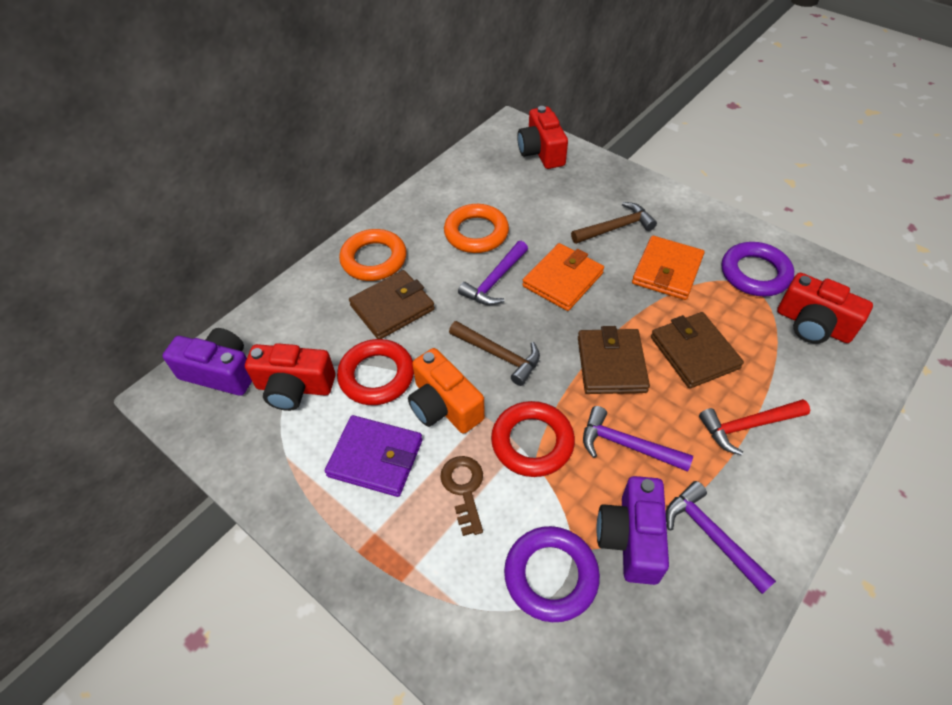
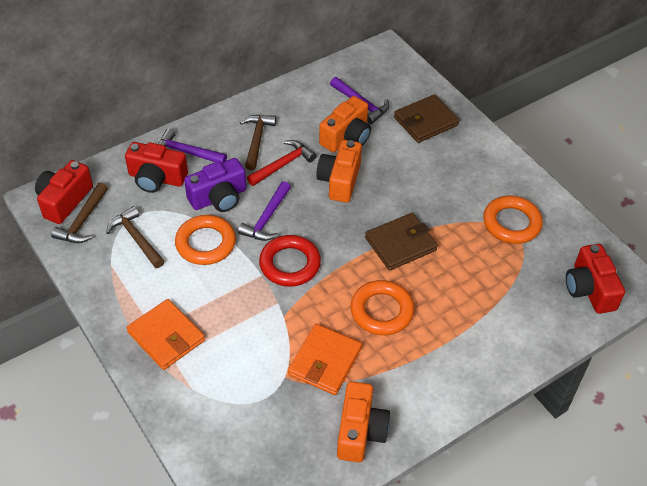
brown hammer: [449,321,540,386] [571,202,657,244] = 2 -> [51,182,108,243] [106,206,164,268] [240,115,276,170] = 3
brown key: [440,456,483,536] = 1 -> none = 0
brown wallet: [349,270,435,339] [578,326,650,394] [651,312,744,388] = 3 -> [365,213,438,271] [394,94,459,143] = 2
orange camera: [408,348,485,434] = 1 -> [316,140,362,203] [319,96,371,152] [337,381,390,463] = 3
orange ring: [339,229,407,281] [444,204,509,253] = 2 -> [175,215,236,265] [350,280,414,335] [483,196,543,244] = 3
purple camera: [162,328,252,396] [596,476,669,585] = 2 -> [184,158,246,212] = 1
purple ring: [504,526,600,622] [722,242,794,297] = 2 -> none = 0
purple wallet: [325,415,423,497] = 1 -> none = 0
red ring: [337,339,414,405] [491,401,575,477] = 2 -> [259,235,321,287] = 1

